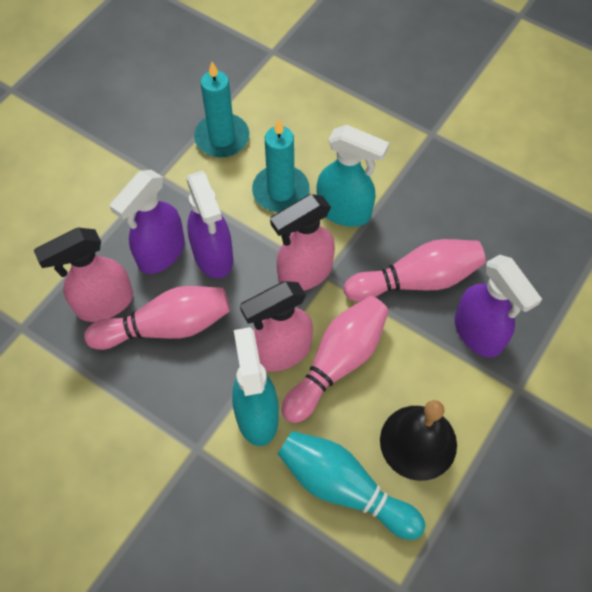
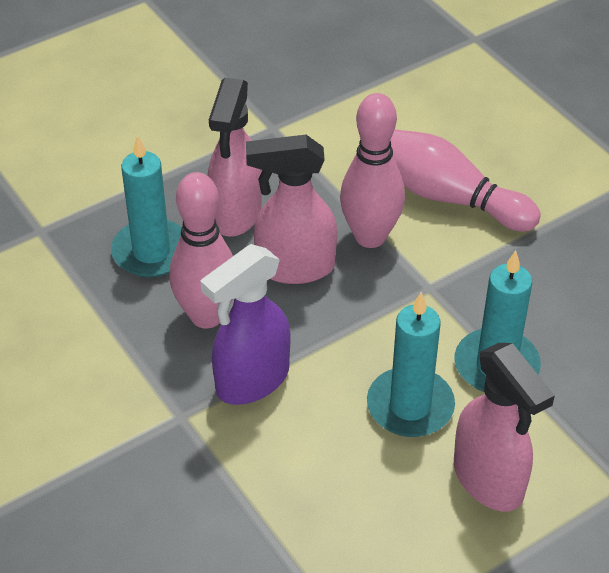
black bell: [380,400,457,481] = 1 -> none = 0
purple spray bottle: [110,170,185,274] [186,171,233,278] [455,255,542,358] = 3 -> [200,244,290,405] = 1
turquoise bowling pin: [278,431,425,540] = 1 -> none = 0
turquoise candle: [194,62,249,157] [252,119,309,212] = 2 -> [111,135,182,278] [367,292,455,437] [455,250,541,393] = 3
turquoise spray bottle: [232,327,279,446] [317,125,389,227] = 2 -> none = 0

